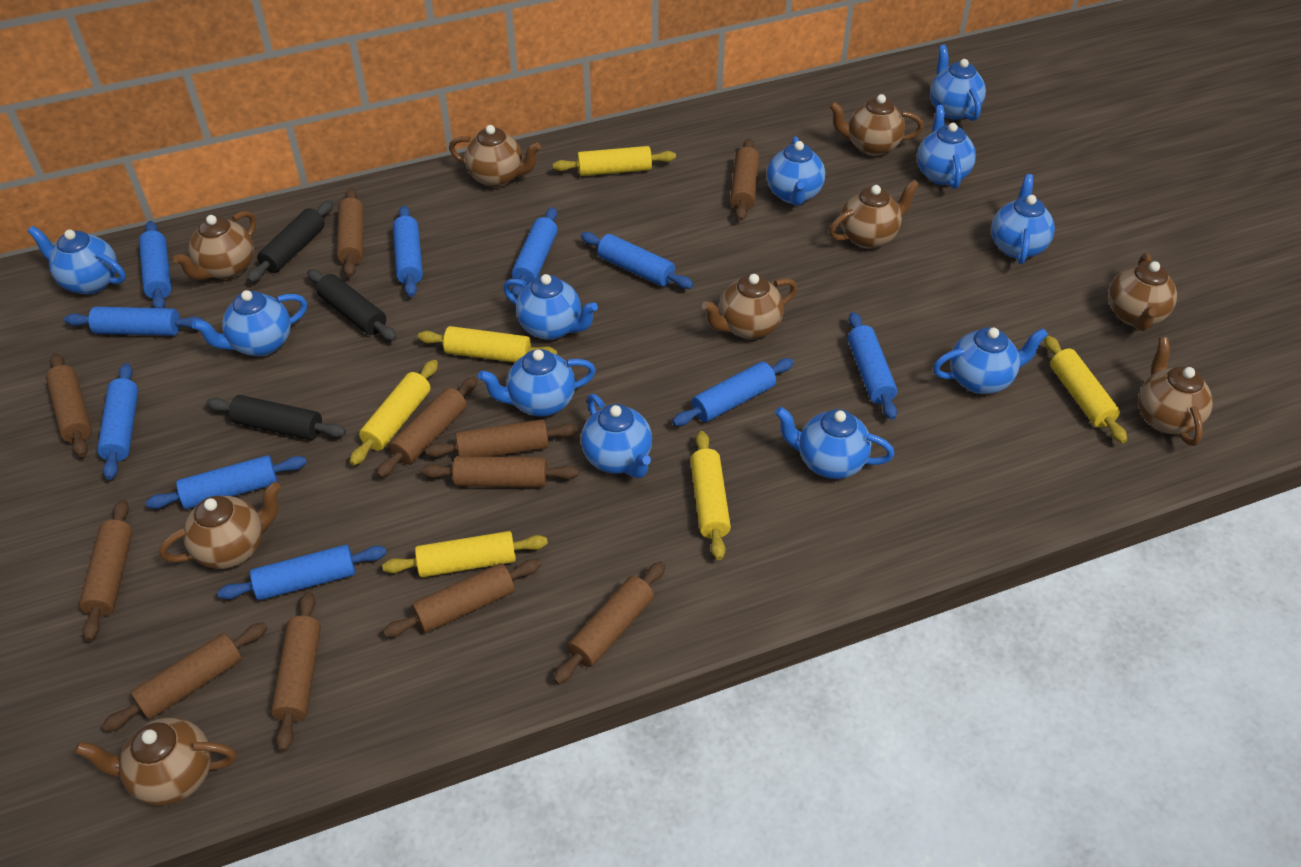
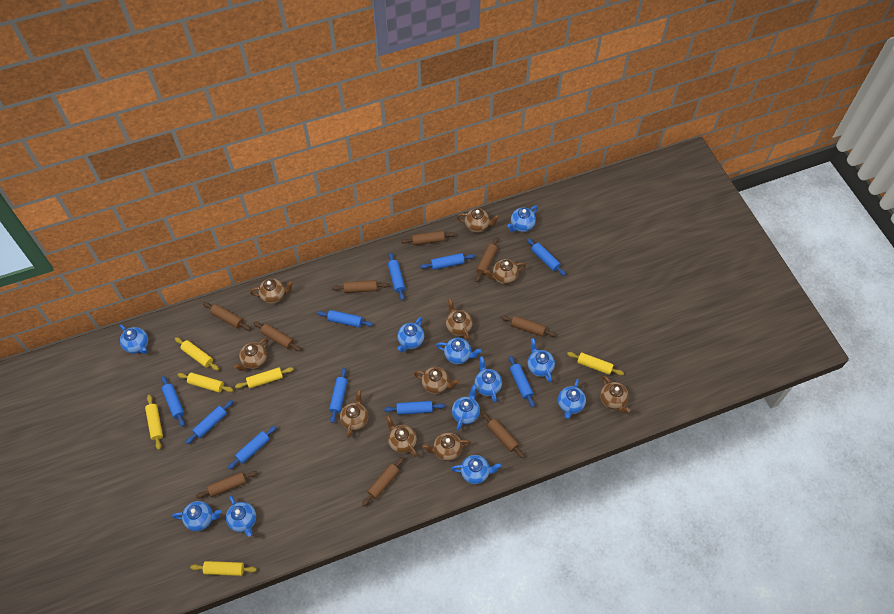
black rolling pin: [206,395,346,440] [247,200,333,283] [307,269,397,341] = 3 -> none = 0
brown rolling pin: [46,353,92,457] [79,499,133,641] [102,622,268,732] [271,592,321,752] [337,188,364,277] [376,376,478,478] [383,559,541,637] [422,456,579,487] [425,419,578,457] [553,561,665,684] [730,138,759,221] = 11 -> [196,471,257,498] [203,302,251,330] [253,322,301,351] [332,280,389,293] [362,457,404,506] [401,231,456,245] [475,237,498,282] [482,412,525,458] [501,315,556,337] = 9
brown teapot: [74,717,237,806] [159,482,281,569] [173,211,256,280] [449,125,541,187] [702,274,797,339] [829,94,924,156] [829,179,920,249] [1108,253,1177,331] [1138,337,1213,446] = 9 -> [234,338,269,371] [250,278,294,304] [340,389,368,438] [386,415,417,457] [414,367,459,394] [422,432,471,461] [446,299,472,341] [457,208,500,233] [484,259,526,284] [600,375,631,414] = 10

